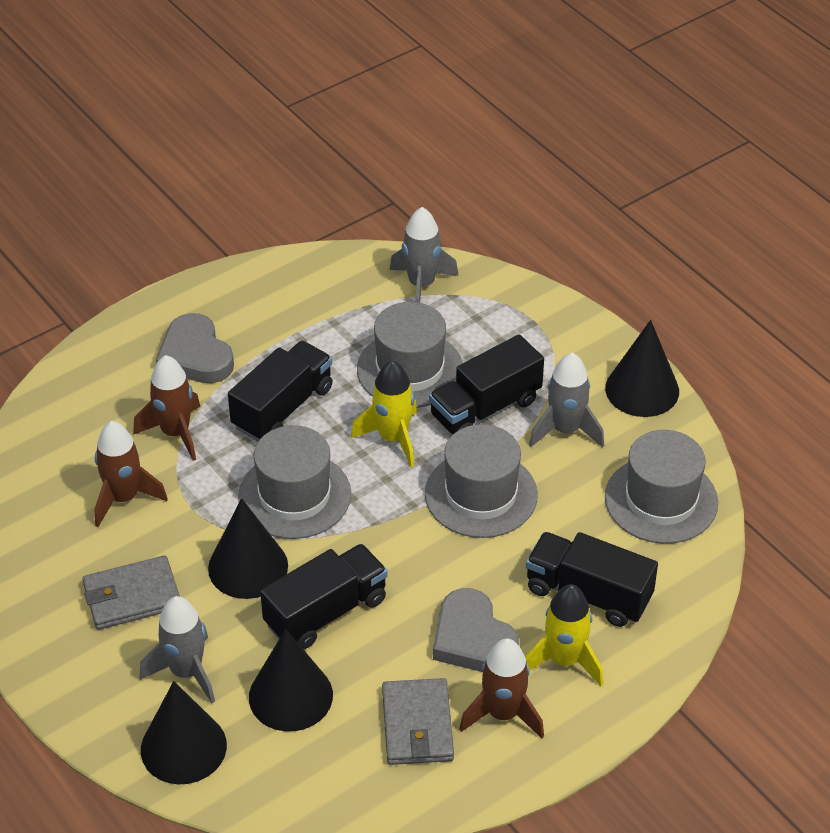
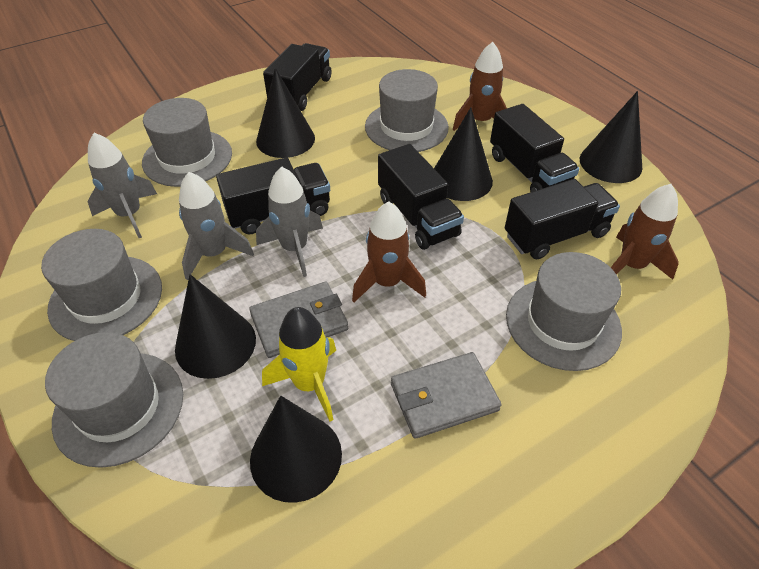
black cone: [141,681,227,784] [208,498,288,599] [249,629,333,731] [605,320,679,417] = 4 -> [175,274,256,379] [250,396,342,503] [256,68,315,158] [434,108,493,201] [580,91,642,183] = 5
black truck: [228,341,333,442] [260,544,388,649] [429,335,544,434] [526,532,658,627] = 4 -> [216,158,330,235] [263,43,331,111] [378,144,464,250] [490,104,579,192] [505,179,620,259] = 5
grey hat: [238,425,351,539] [357,302,463,408] [425,424,538,538] [605,430,718,544] = 4 -> [41,229,162,341] [45,332,183,468] [142,98,232,187] [365,69,449,152] [506,252,622,371] = 5
grey heart: [156,313,234,383] [433,588,519,672] = 2 -> none = 0
yellow rocket: [351,361,417,467] [525,584,603,686] = 2 -> [262,307,336,422] = 1

